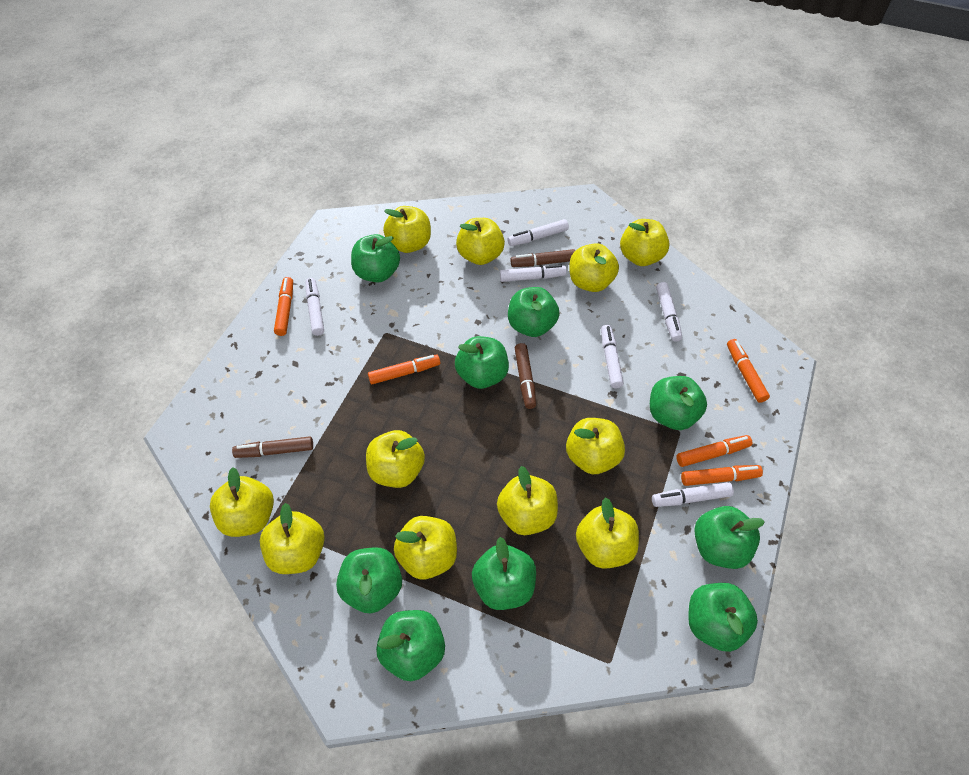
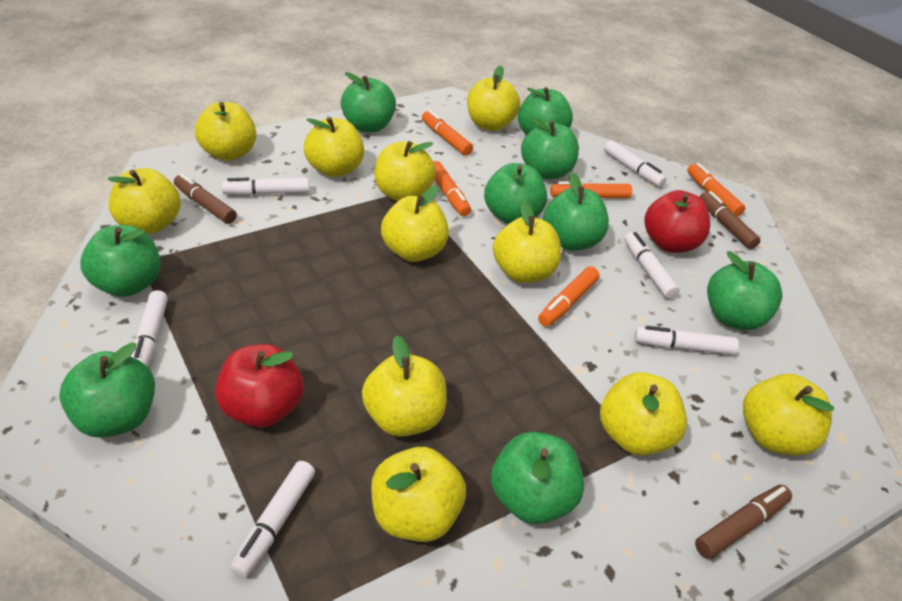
red apple: none = 0 -> [215,344,304,428] [644,190,710,253] = 2

